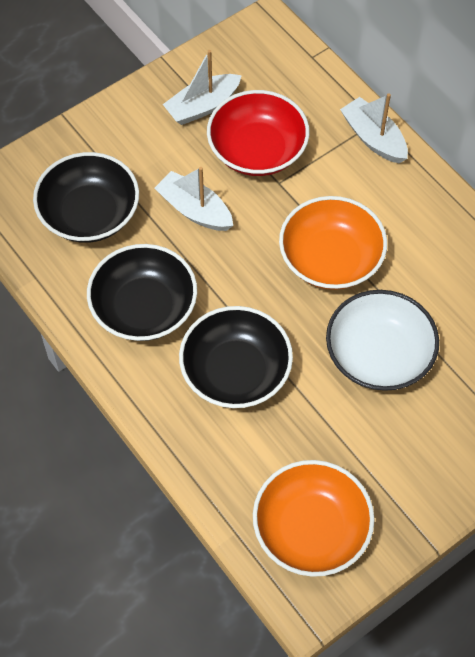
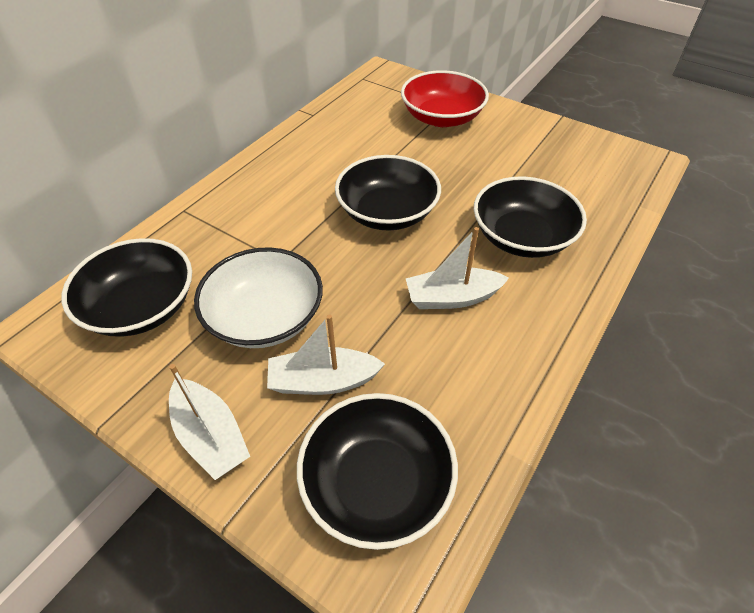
black bowl: [33,152,139,243] [87,244,197,341] [179,306,293,408] = 3 -> [61,238,192,337] [297,393,458,550] [335,155,441,231] [474,176,587,258] = 4
orange bowl: [253,460,374,577] [279,196,387,290] = 2 -> none = 0

